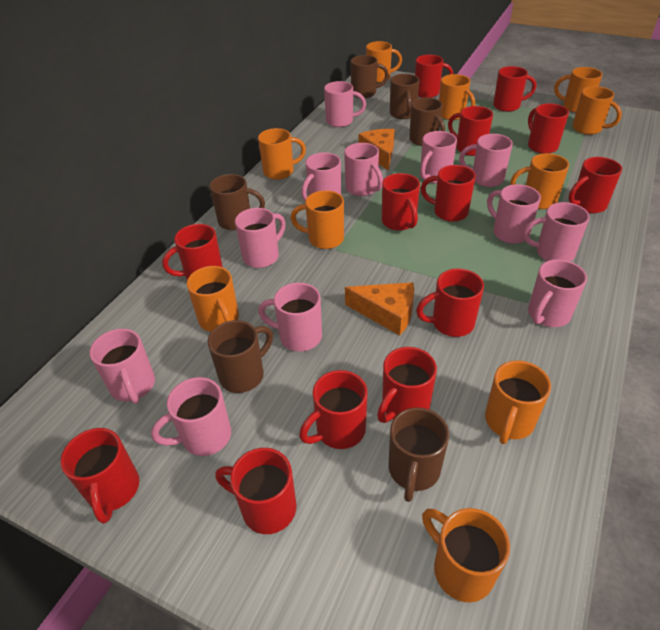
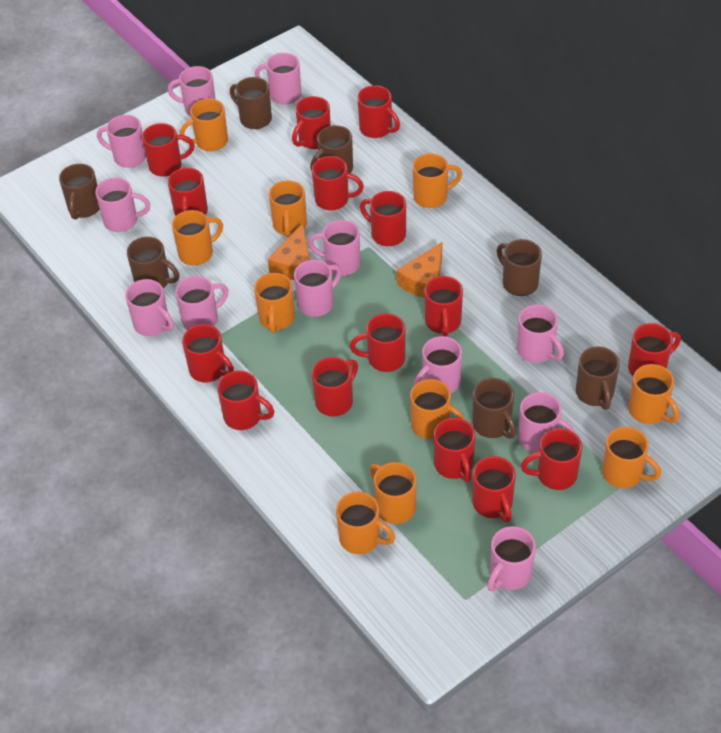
brown mug: [208,320,273,393] [209,174,265,230] [351,55,389,98] [388,407,449,502] [390,74,420,119] [409,97,445,146] = 6 -> [59,164,100,219] [127,237,179,288] [230,77,272,129] [310,125,353,173] [472,378,517,439] [497,239,542,296] [576,346,620,410] = 7
red mug: [60,428,139,524] [162,224,223,280] [215,448,296,534] [299,370,368,449] [377,347,437,423] [382,173,420,231] [415,55,453,98] [416,268,484,337] [421,165,476,222] [448,106,493,156] [493,66,536,112] [528,103,569,154] [569,157,622,213] = 13 -> [142,123,194,177] [168,168,208,216] [182,324,234,383] [217,371,274,430] [292,96,331,149] [312,156,364,210] [312,357,358,417] [350,314,406,372] [357,85,400,138] [360,191,406,246] [424,276,463,337] [434,418,476,482] [472,456,516,523] [521,428,582,490] [628,323,681,376] = 15

